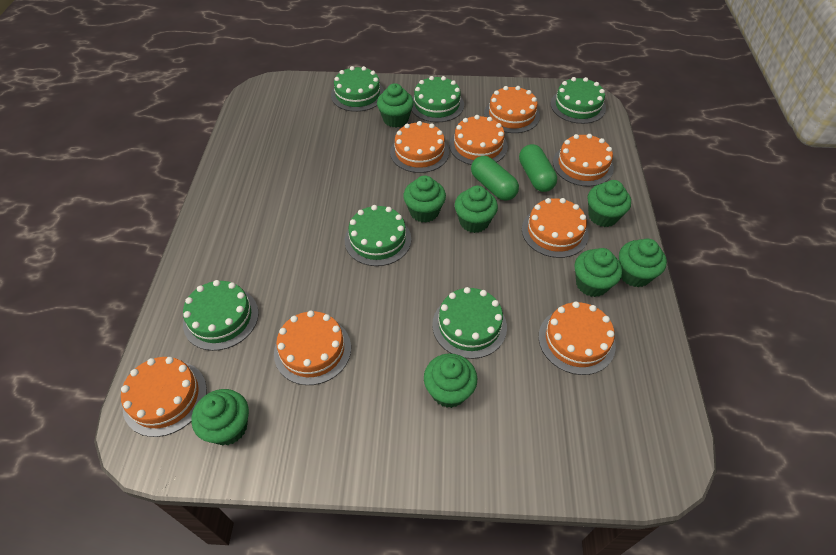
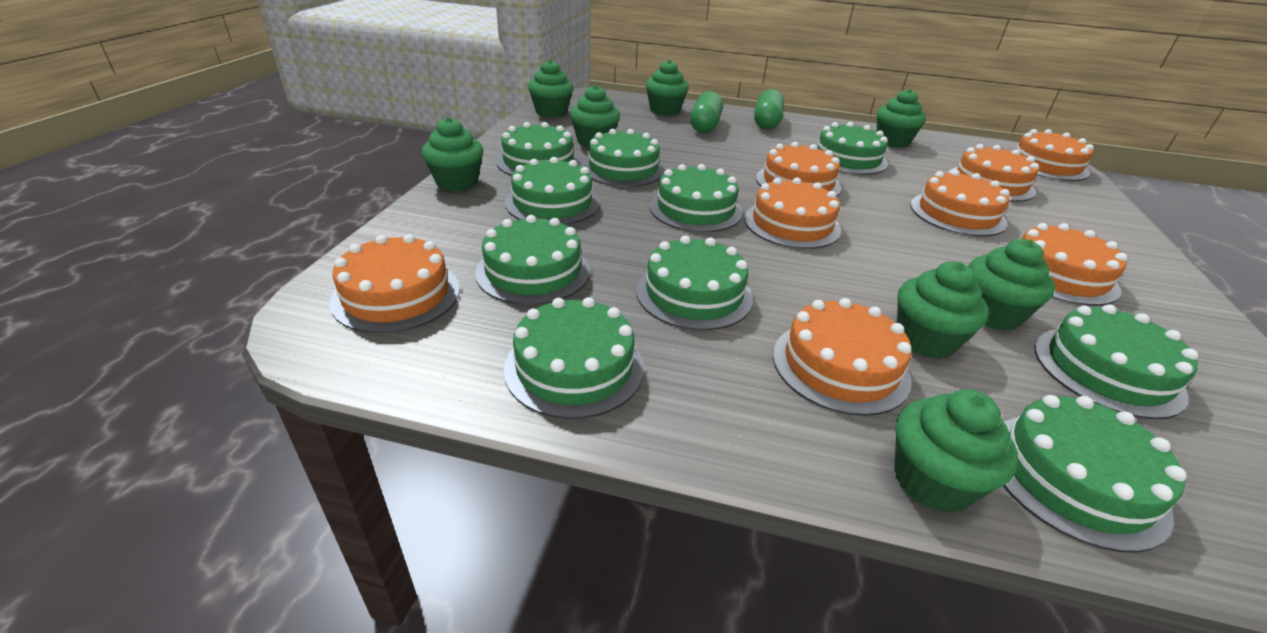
green cake: [183,280,259,351] [331,66,384,112] [345,205,411,266] [411,76,464,122] [432,287,507,359] [551,77,606,124] = 6 -> [475,215,590,305] [496,122,580,176] [504,297,644,419] [505,157,600,225] [582,129,665,187] [636,236,753,330] [649,164,743,232] [817,122,888,175] [1003,395,1187,553] [1035,304,1198,419] = 10

